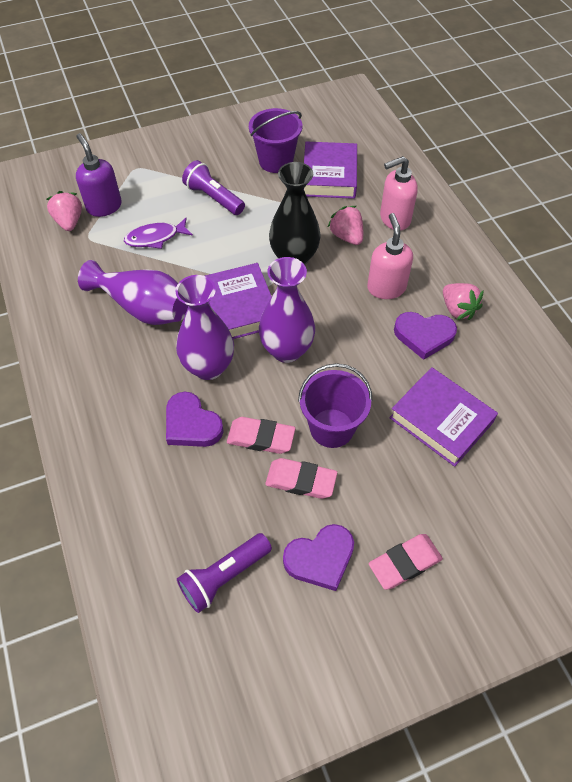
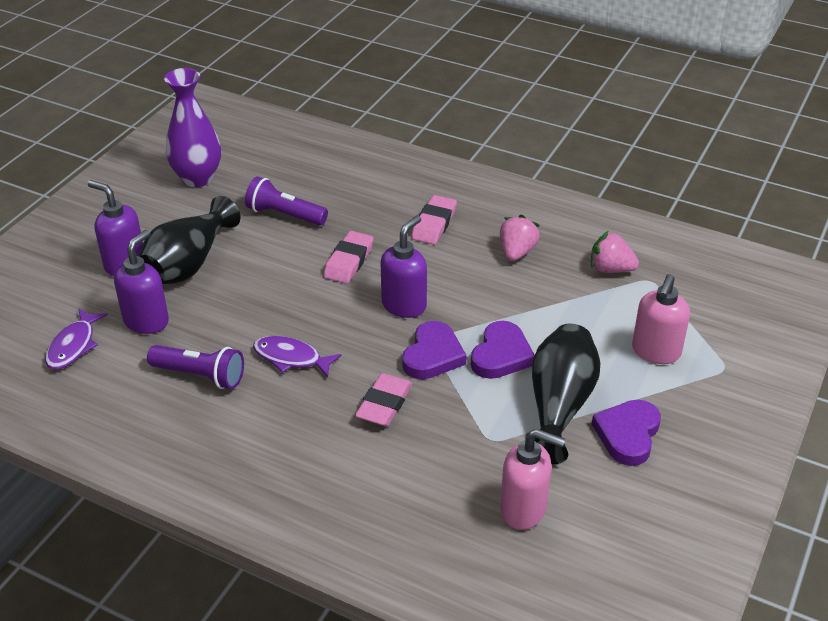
black vase: [269,162,321,265] = 1 -> [139,196,240,284] [532,324,600,464] = 2
pink strawberry: [46,191,82,231] [328,206,363,245] [443,283,484,320] = 3 -> [500,215,540,261] [591,231,639,273] = 2
purple book: [205,263,272,339] [304,142,357,199] [389,367,498,467] = 3 -> none = 0
purple bucket: [249,108,302,173] [298,363,373,448] = 2 -> none = 0
purple fish: [124,218,193,249] = 1 -> [45,308,108,369] [253,336,342,377] = 2
purple soap dispenser: [76,133,122,217] = 1 -> [88,180,143,276] [114,230,169,334] [381,215,427,318] = 3
purple vase: [78,260,188,325] [176,275,234,380] [259,257,315,363] = 3 -> [164,68,221,187] = 1

